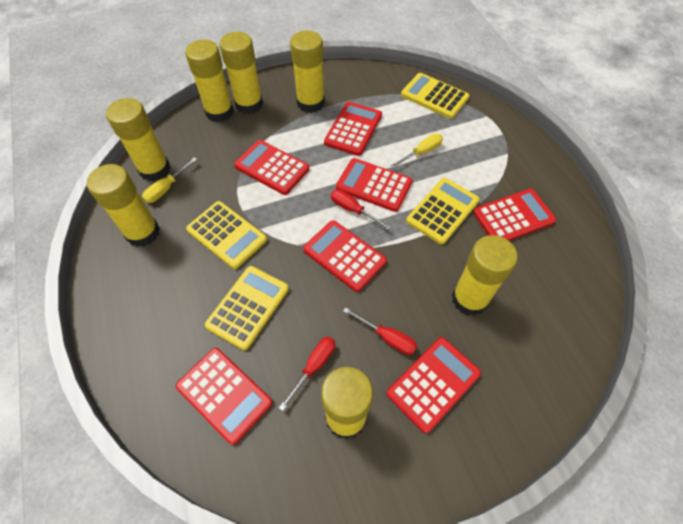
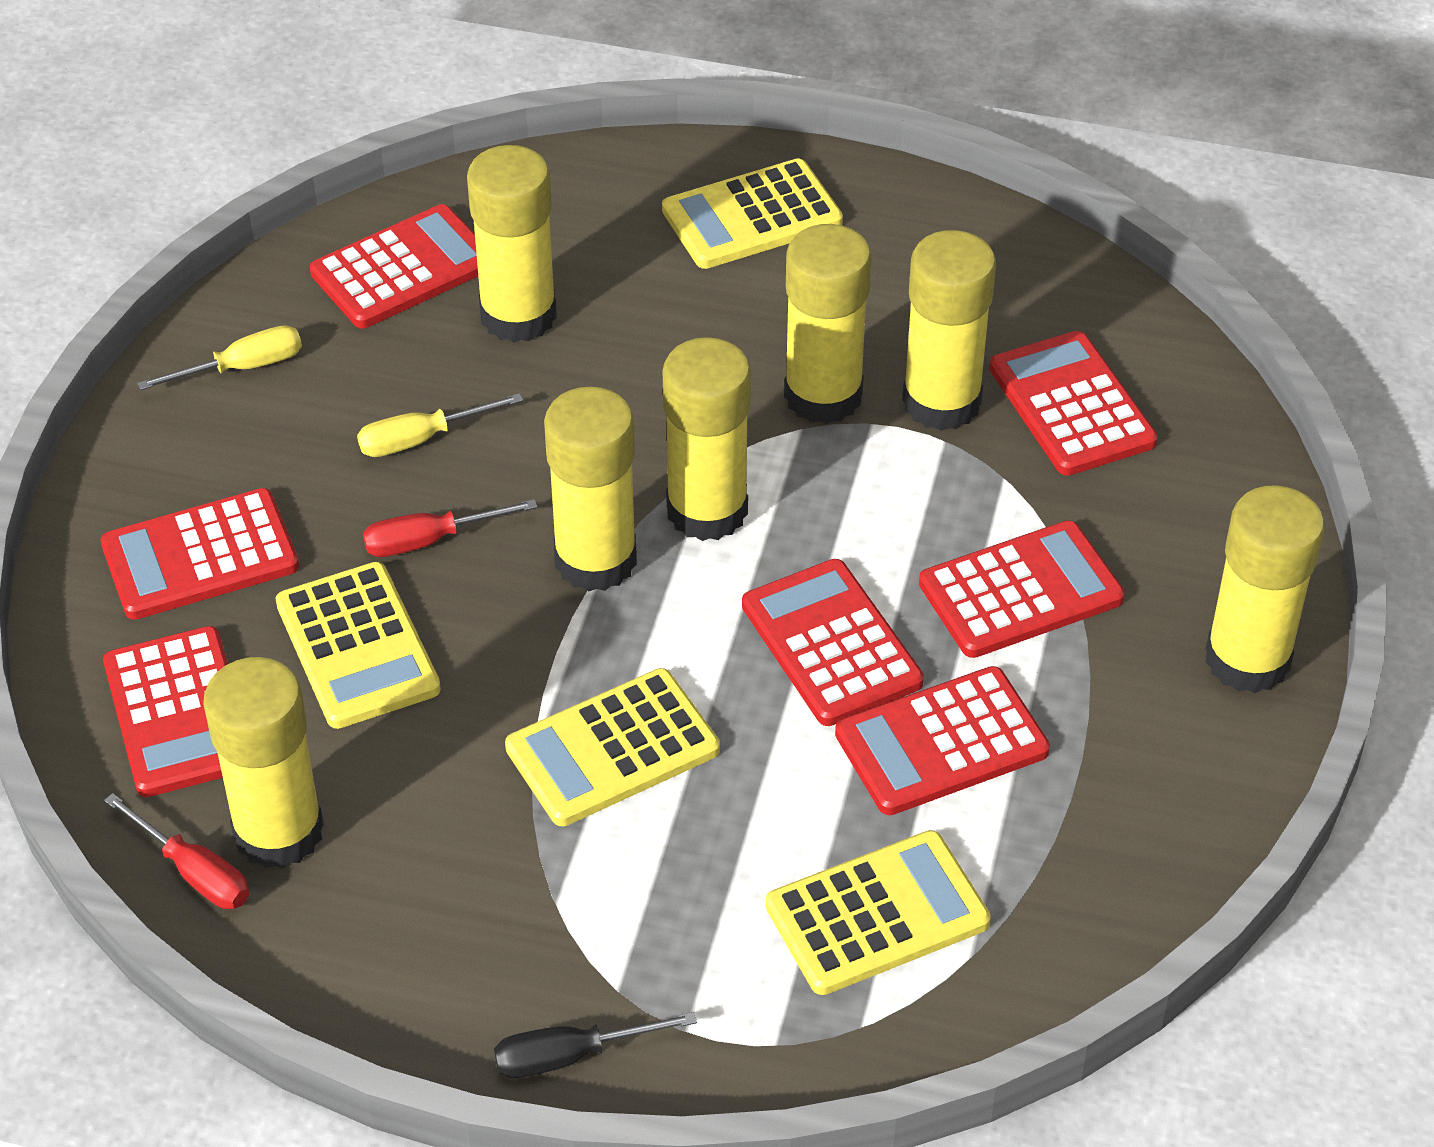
black screwdriver: none = 0 -> [494,1012,697,1078] = 1
red screwdriver: [279,337,335,411] [331,189,391,230] [343,307,417,355] = 3 -> [104,793,249,909] [363,499,538,557] = 2

